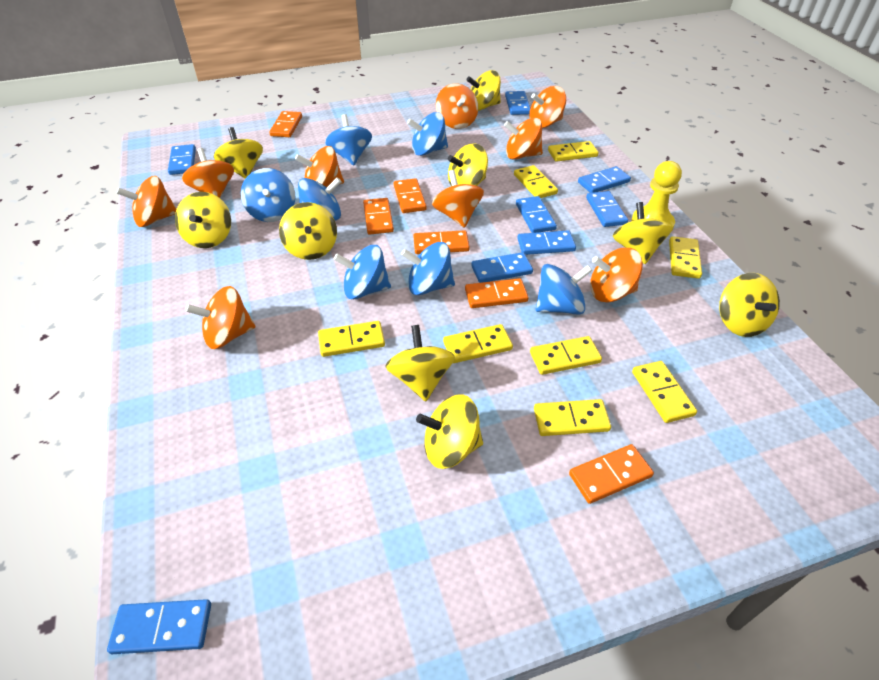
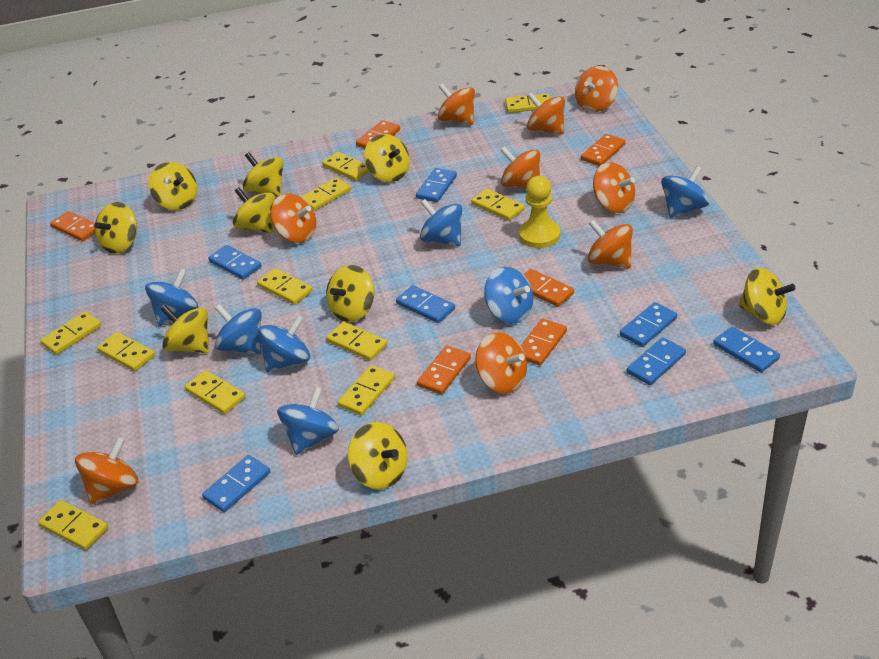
blue domino: [107,599,211,654] [168,144,196,175] [471,252,533,283] [505,91,530,115] [516,196,557,233] [517,230,576,255] [578,166,631,193] [586,191,628,227] = 8 -> [202,455,270,512] [208,245,262,280] [396,285,455,323] [416,168,457,202] [620,302,677,347] [627,337,686,385] [713,327,780,373] = 7
yellow domino: [318,321,385,357] [443,324,513,363] [514,165,558,198] [530,336,602,375] [534,399,611,436] [548,141,598,162] [632,361,697,423] [669,236,702,279] = 8 -> [38,500,108,550] [40,311,102,355] [97,332,155,371] [185,370,245,414] [257,268,313,305] [301,177,351,211] [322,152,369,181] [326,322,387,361] [337,365,395,415] [471,189,525,221] [505,94,550,113] = 11

